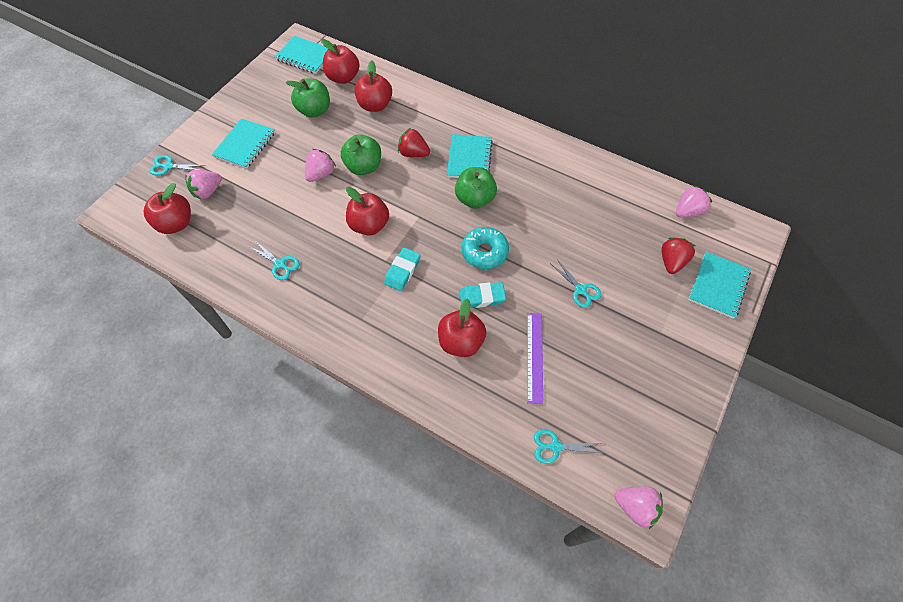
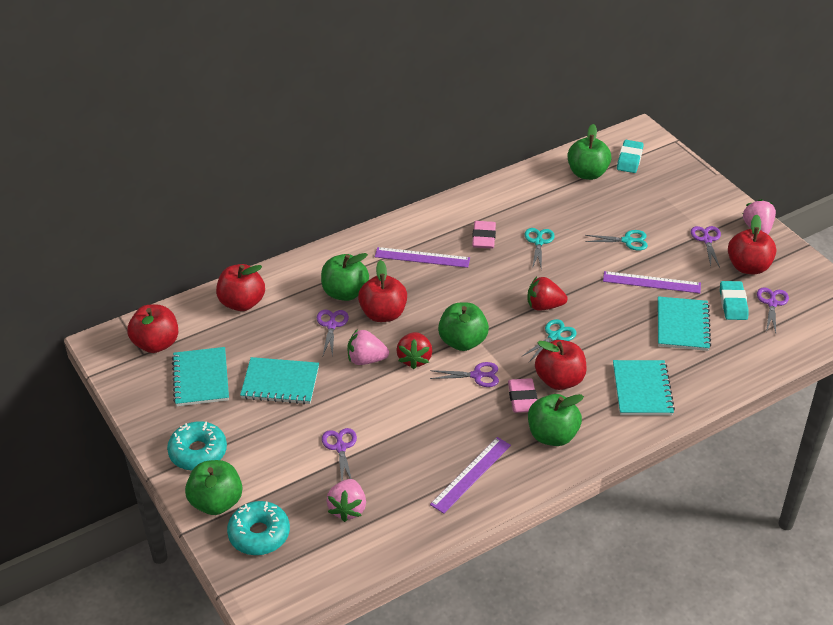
green apple: [286,78,330,118] [341,134,381,175] [455,167,497,209] = 3 -> [185,460,242,515] [321,253,369,301] [438,303,489,351] [528,394,584,446] [567,124,612,180] = 5
pink eraser: none = 0 -> [472,221,496,249] [508,378,537,413] = 2
pink strawberry: [185,170,222,199] [305,149,336,182] [615,486,663,529] [676,185,712,218] = 4 -> [326,479,366,522] [347,329,389,365] [743,199,776,234] = 3
purple ruler: [527,313,543,404] = 1 -> [375,247,470,268] [430,437,511,514] [603,271,701,293] = 3
purple scissors: none = 0 -> [317,310,349,358] [322,428,357,481] [430,362,499,387] [691,226,721,267] [757,287,789,333] = 5
turquoise donut: [461,227,509,269] = 1 -> [167,421,227,471] [227,501,290,555] = 2
turquoise scissors: [150,155,206,176] [250,241,300,280] [534,429,603,464] [551,259,602,308] = 4 -> [521,319,577,362] [524,228,555,271] [585,230,648,251] = 3

